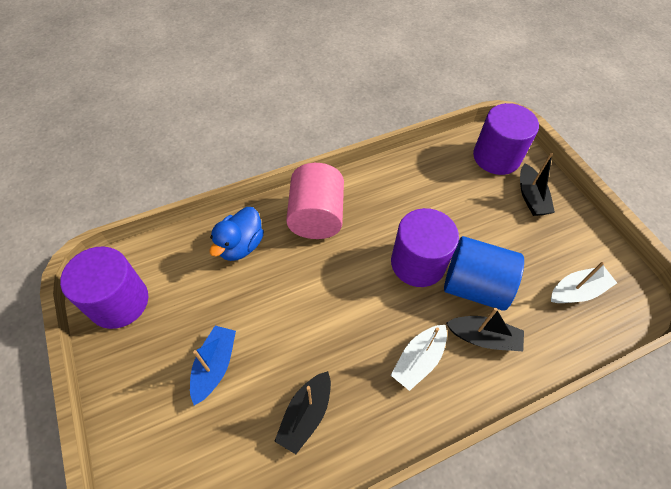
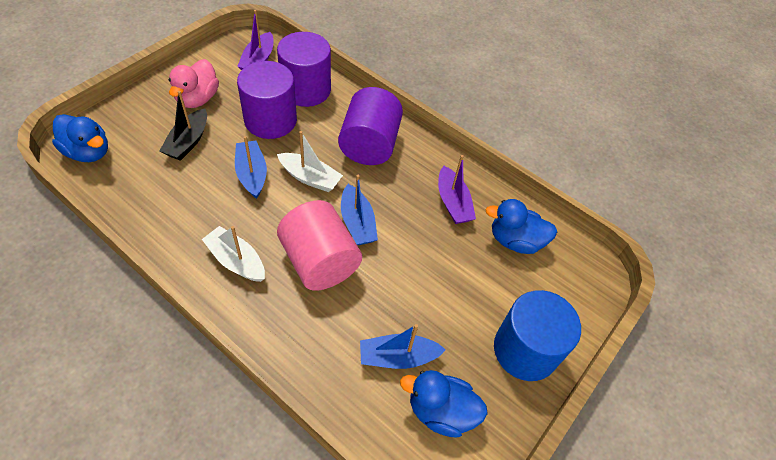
black boat: [274,371,331,454] [446,308,524,351] [520,153,555,216] = 3 -> [160,91,207,161] = 1
blue boat: [190,326,236,405] = 1 -> [235,136,267,199] [341,175,378,245] [360,324,446,369] = 3
blue duck: [210,207,264,261] = 1 -> [52,114,108,162] [400,370,488,437] [485,199,557,254] = 3
pink duck: none = 0 -> [169,59,219,108] = 1
purple boat: none = 0 -> [237,10,273,70] [438,155,476,224] = 2

